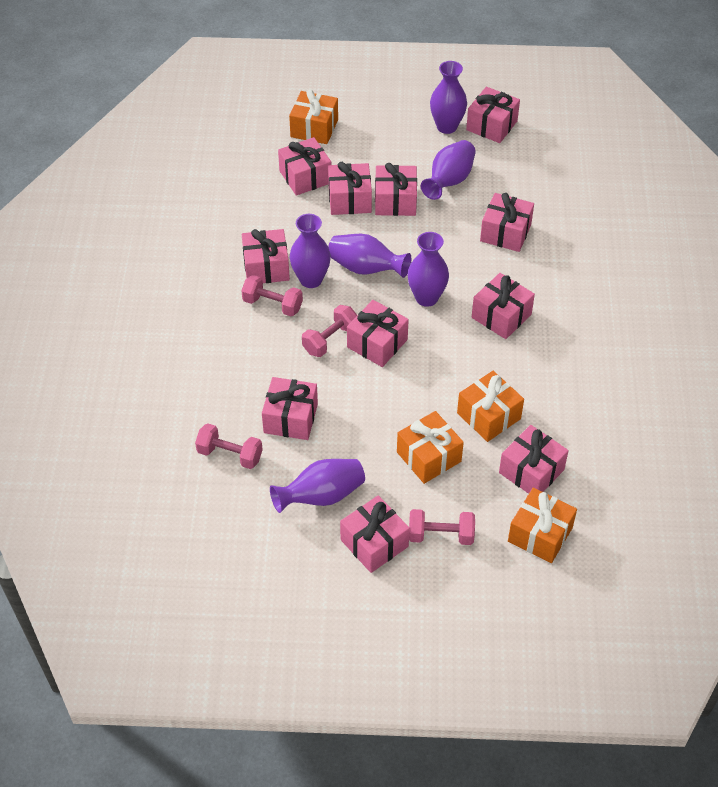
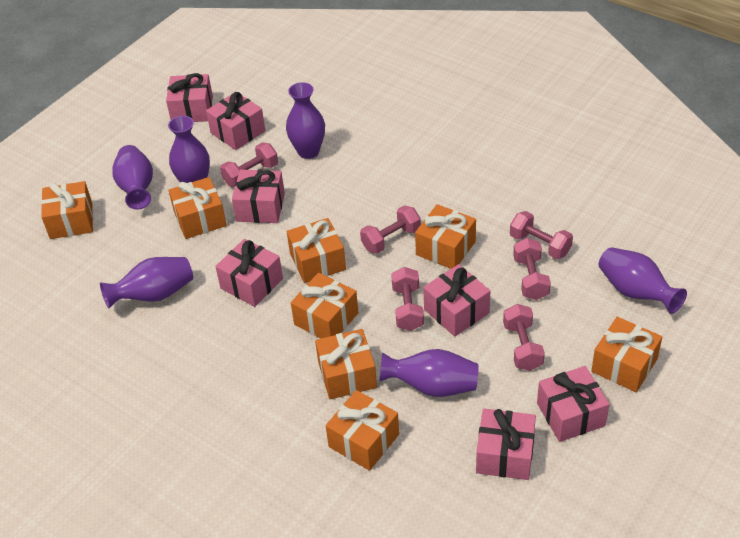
orange gift: [289,89,338,144] [397,411,464,484] [457,371,524,442] [508,488,577,563] = 4 -> [41,181,93,239] [168,177,227,239] [287,218,346,283] [291,273,358,338] [315,329,377,399] [326,390,399,471] [415,204,476,269] [591,317,662,392] = 8
pink dumbbell: [195,423,263,469] [241,275,303,316] [302,305,357,357] [409,509,475,545] = 4 -> [220,142,278,187] [360,205,421,254] [391,267,424,331] [503,304,545,371] [510,211,573,259] [513,238,551,300] = 6
pink gift: [242,229,290,283] [262,377,318,440] [278,137,331,196] [328,162,372,215] [340,495,410,573] [347,300,409,367] [375,163,417,216] [466,87,520,143] [472,273,535,339] [480,193,534,252] [499,425,569,494] = 11 -> [166,73,213,122] [206,92,265,150] [215,239,283,307] [232,169,285,223] [423,264,490,337] [476,409,536,480] [537,366,610,442] = 7

